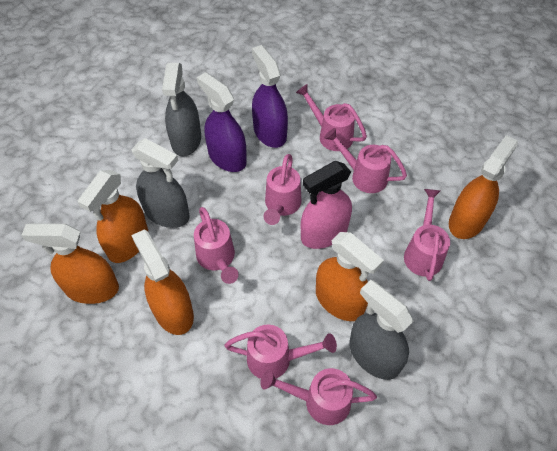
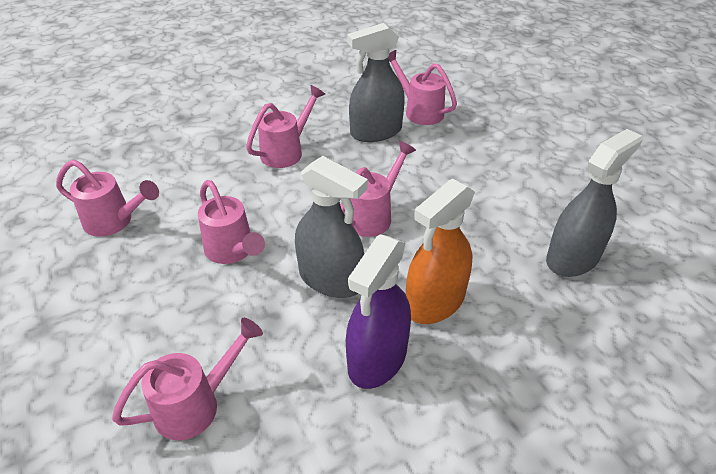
orange spray bottle: [21,223,119,304] [77,170,148,263] [131,230,194,335] [316,232,384,321] [449,135,518,239] = 5 -> [406,179,475,324] = 1
pink spray bottle: [301,161,352,249] = 1 -> none = 0
pink watering can: [194,207,239,284] [224,325,337,379] [260,368,377,425] [264,154,302,225] [296,84,367,151] [324,128,407,193] [404,189,450,281] = 7 -> [56,160,159,237] [112,318,263,440] [198,180,265,264] [246,85,325,168] [340,141,416,237] [388,50,457,125] = 6
purple spray bottle: [197,72,247,172] [252,45,288,148] = 2 -> [346,234,411,389] = 1

